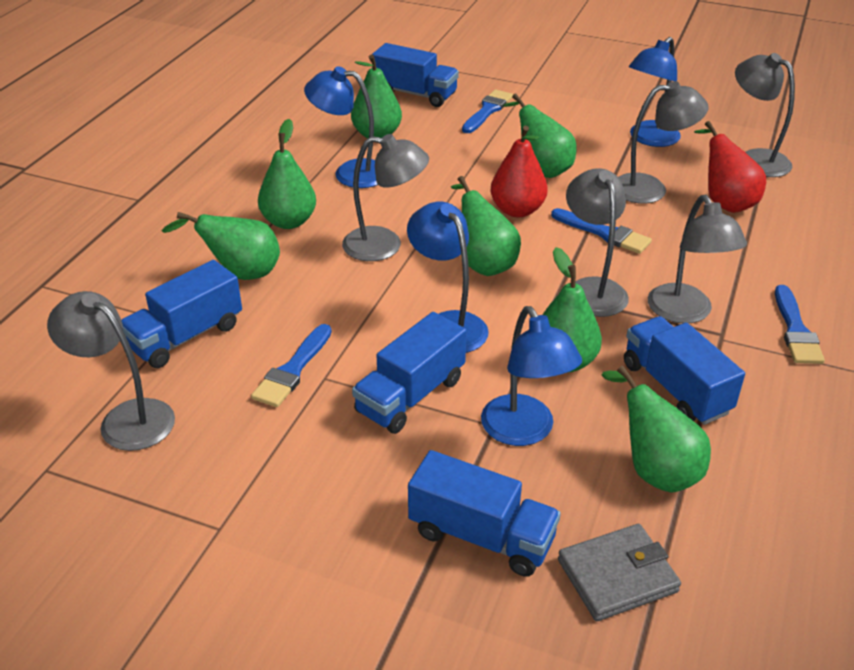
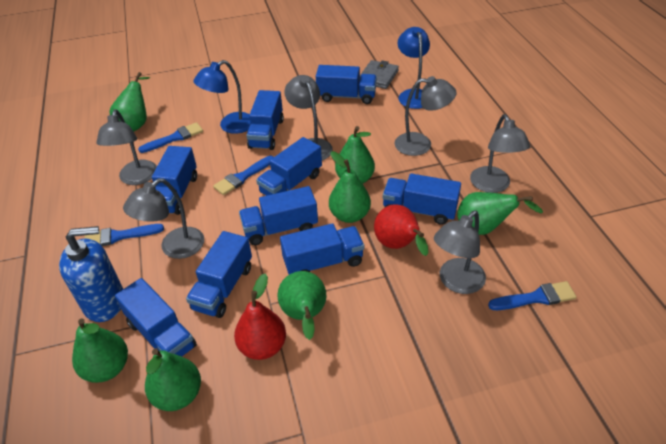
blue lamp: [304,66,378,188] [407,202,489,353] [481,306,582,446] [629,37,681,147] = 4 -> [193,60,251,134] [398,27,430,109] = 2
blue soap dispenser: none = 0 -> [59,226,123,322] = 1
blue truck: [121,260,242,368] [352,312,467,434] [372,43,459,107] [408,450,561,577] [624,316,745,425] = 5 -> [115,278,197,357] [152,146,197,215] [186,231,252,318] [239,186,318,245] [246,90,284,150] [256,137,322,196] [280,223,364,275] [316,65,377,104] [383,173,461,225] = 9

